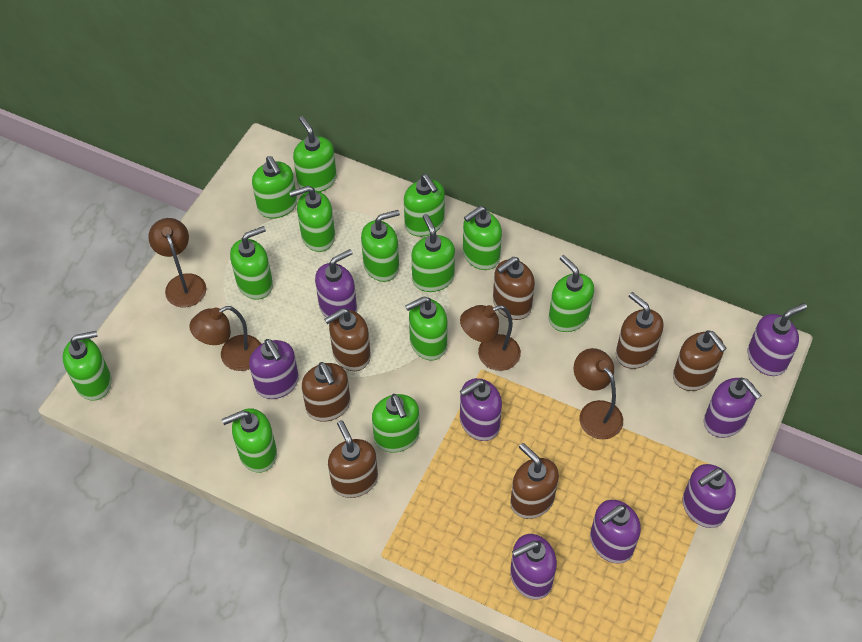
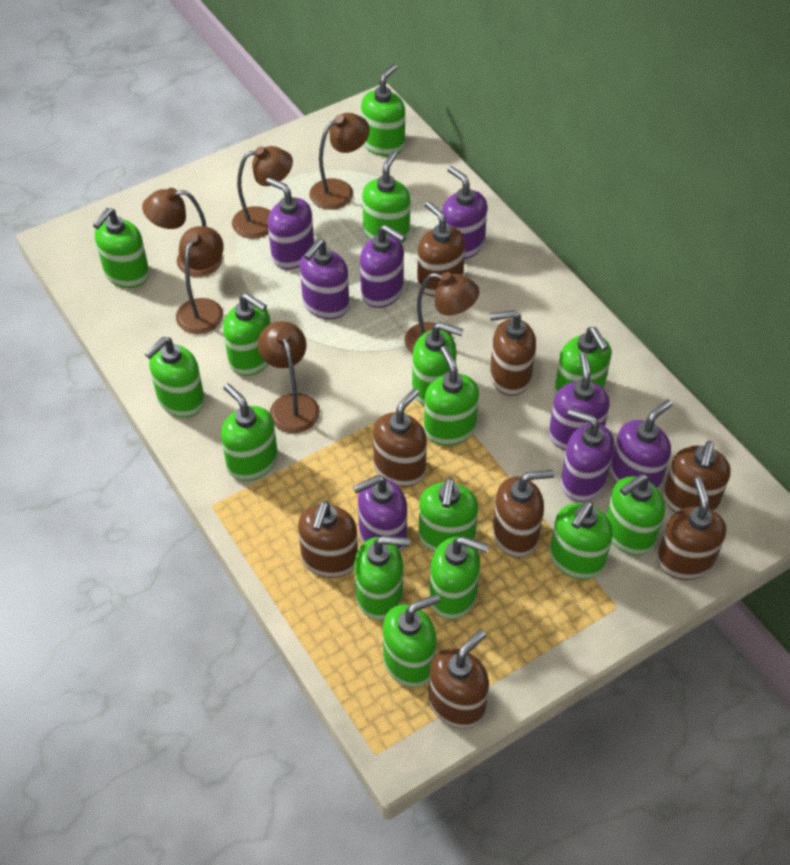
brown lamp: [148,218,206,308] [189,306,261,371] [460,305,521,371] [574,348,623,439] = 4 -> [142,188,223,277] [176,226,224,334] [232,146,293,239] [258,321,320,433] [309,113,370,210] [404,272,480,354] = 6
brown soap dispenser: [302,362,350,422] [324,308,371,371] [328,420,378,498] [493,257,535,320] [510,443,559,519] [616,292,664,369] [673,330,727,391] = 7 -> [298,501,358,578] [373,388,427,487] [417,201,465,297] [428,630,489,729] [490,310,536,396] [492,470,554,558] [657,478,726,580] [663,441,731,513] = 8
green soap dispenser: [62,331,112,401] [222,408,277,473] [230,226,273,300] [252,156,297,219] [289,186,335,252] [293,116,337,192] [361,210,400,282] [372,394,420,453] [404,174,445,237] [405,296,447,360] [411,214,455,292] [463,206,502,270] [549,255,594,332] = 13 -> [93,208,149,288] [145,337,205,418] [221,383,278,481] [223,293,271,376] [354,536,410,620] [361,64,405,156] [362,151,410,243] [383,594,441,687] [412,322,464,406] [419,478,478,552] [424,346,479,446] [429,536,489,619] [550,501,613,579] [554,327,611,394] [606,474,665,555] = 15

